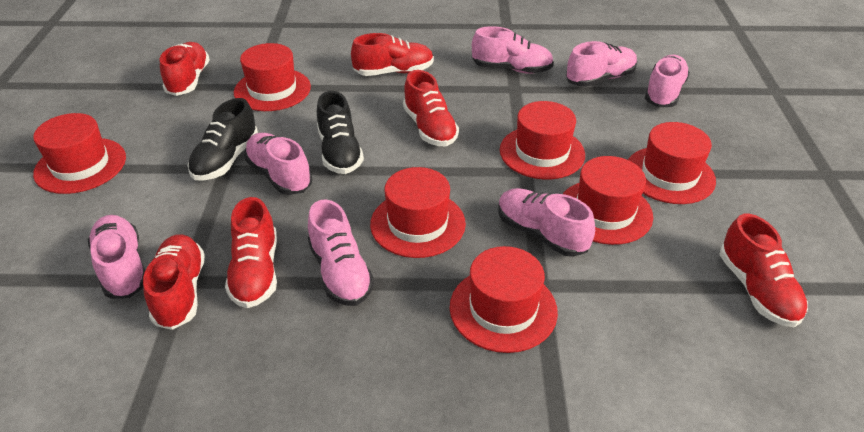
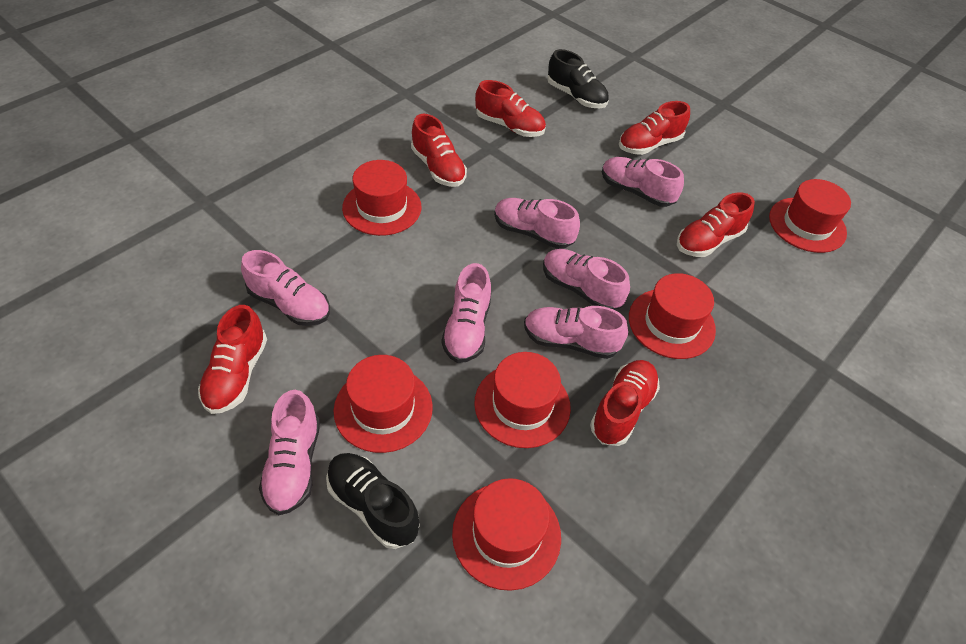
red hat: [33,113,126,194] [234,43,311,111] [370,167,466,258] [450,246,558,353] [500,101,585,179] [563,156,653,245] [628,122,716,204] = 7 -> [334,355,433,453] [342,160,422,236] [452,478,561,591] [474,352,571,448] [629,273,716,359] [769,179,851,253] = 6

